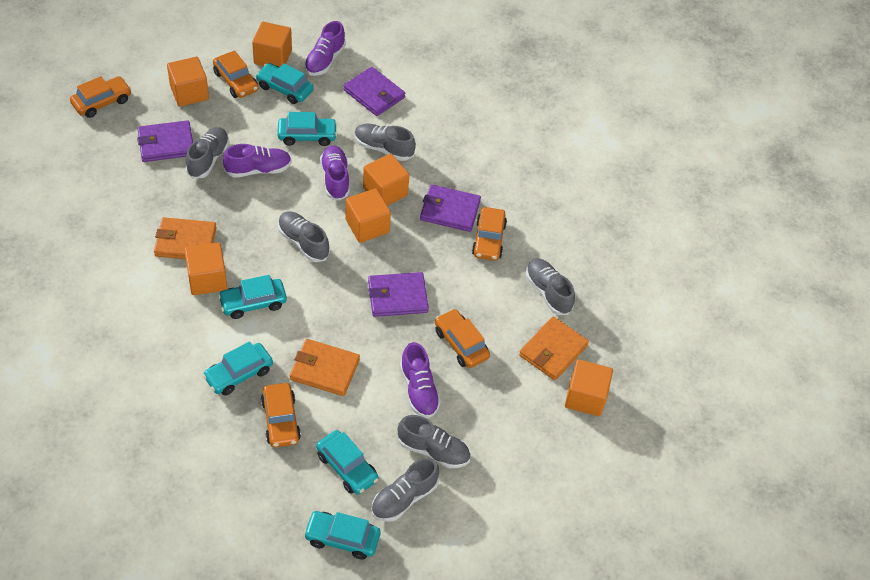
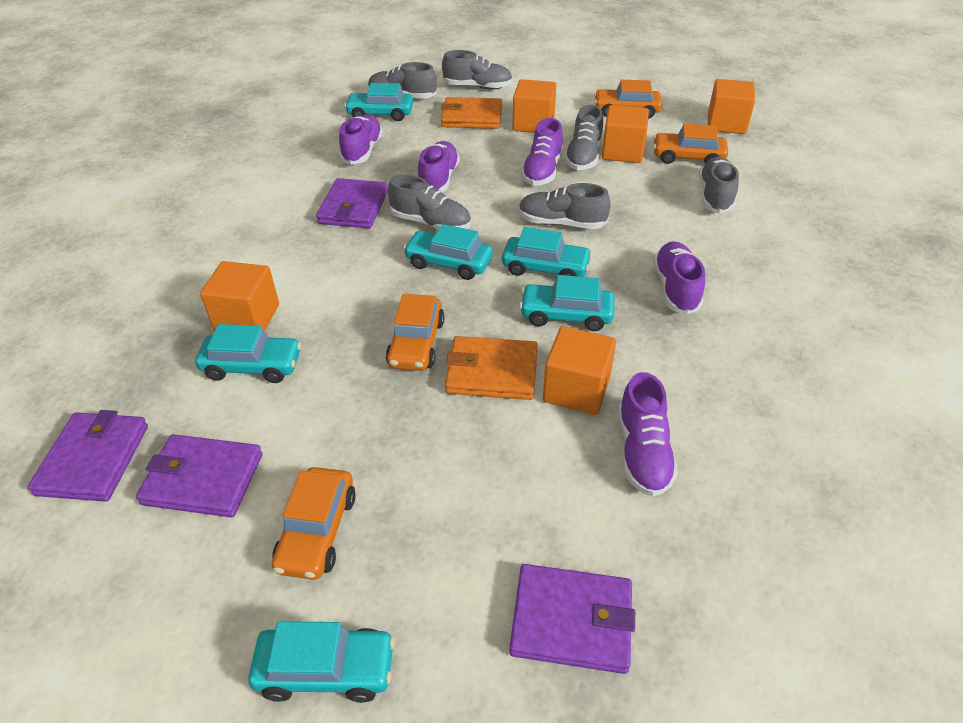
orange car: [70,76,131,118] [213,50,258,98] [261,383,301,447] [435,309,490,368] [472,207,507,261] = 5 -> [272,467,356,580] [386,294,445,371] [594,80,662,118] [653,123,728,164] = 4
orange cube: [167,57,209,107] [184,242,227,295] [252,22,292,67] [345,188,391,243] [363,154,409,206] [565,359,613,416] = 6 -> [200,261,279,331] [512,79,556,133] [543,326,616,415] [602,105,649,163] [708,79,755,134] = 5
orange wallet: [154,217,217,259] [290,339,360,396] [519,316,589,380] = 3 -> [441,97,502,129] [445,336,538,400] = 2
purple shoe: [223,144,292,178] [304,21,346,76] [320,145,350,201] [400,342,441,418] = 4 -> [339,115,383,165] [418,141,460,193] [521,118,563,186] [618,372,678,497] [653,241,705,315] = 5

